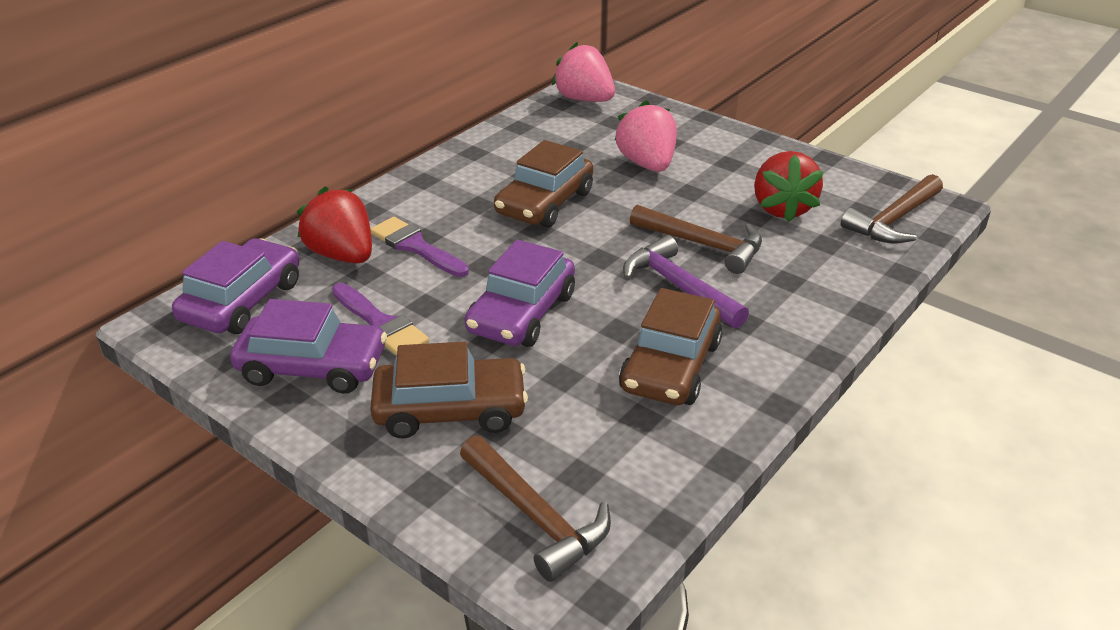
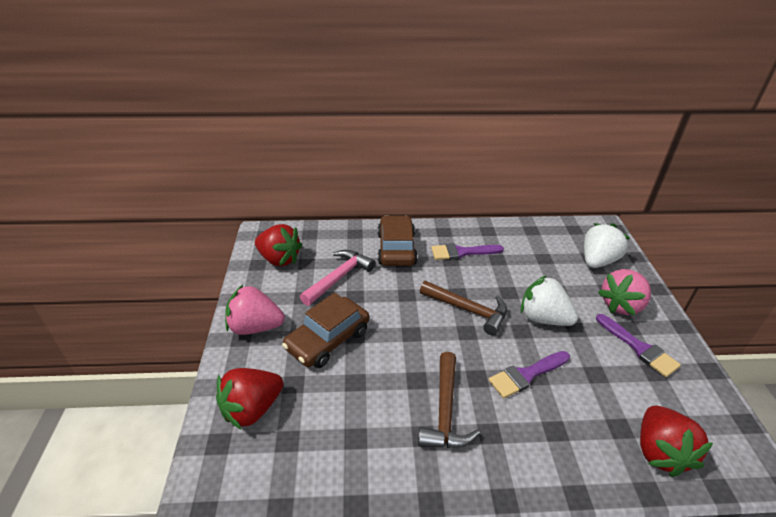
brown car: [370,342,528,439] [494,140,593,228] [619,288,722,405] = 3 -> [282,293,369,368] [378,215,418,266] = 2
brown hammer: [460,436,611,582] [630,205,762,274] [841,174,943,244] = 3 -> [418,352,480,448] [420,281,507,335] = 2
pink hammer: none = 0 -> [300,250,375,306] = 1
purple brush: [332,283,429,356] [370,217,469,277] = 2 -> [431,243,504,260] [489,351,570,398] [596,314,681,377] = 3
purple car: [172,238,299,334] [230,299,387,394] [465,240,575,347] = 3 -> none = 0
purple hammer: [623,235,749,329] = 1 -> none = 0
red strawberry: [297,187,372,263] [754,151,824,222] = 2 -> [216,368,283,429] [255,224,303,267] [640,406,713,477] = 3
white strawberry: none = 0 -> [521,275,578,326] [584,223,630,268] = 2

